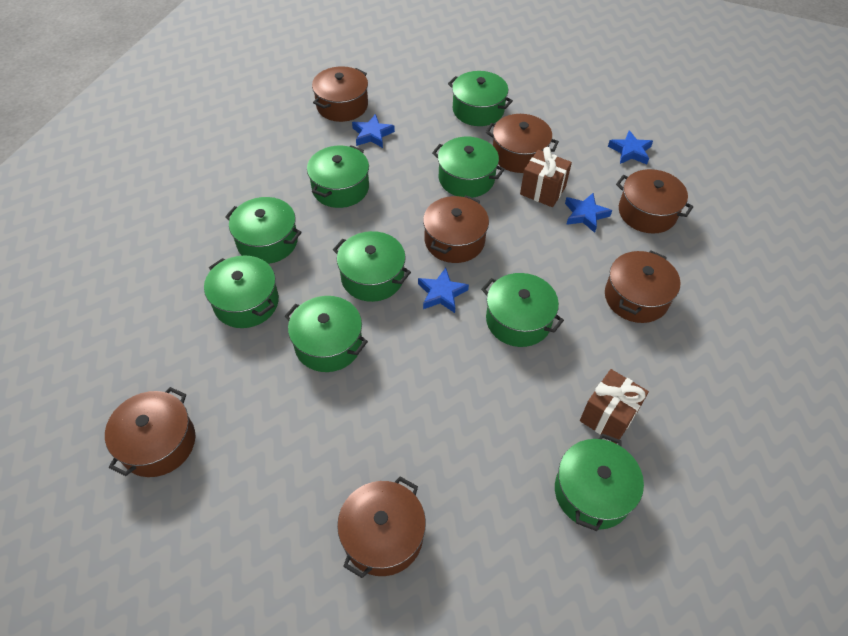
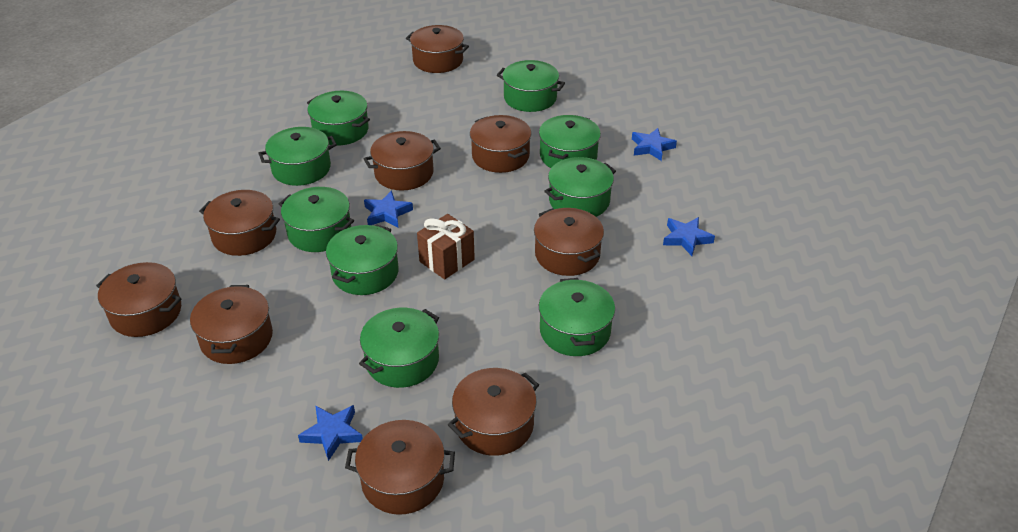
brown gift: [520,147,572,207] [580,369,649,444] = 2 -> [417,214,475,279] = 1
brown pot: [105,387,195,477] [312,66,368,122] [337,476,426,578] [423,196,489,263] [486,114,559,173] [605,251,681,323] [616,169,693,233] = 7 -> [96,262,181,337] [190,285,273,364] [199,190,280,256] [345,420,455,515] [363,131,441,190] [406,25,469,73] [448,368,539,456] [470,115,531,173] [534,208,604,276] = 9

